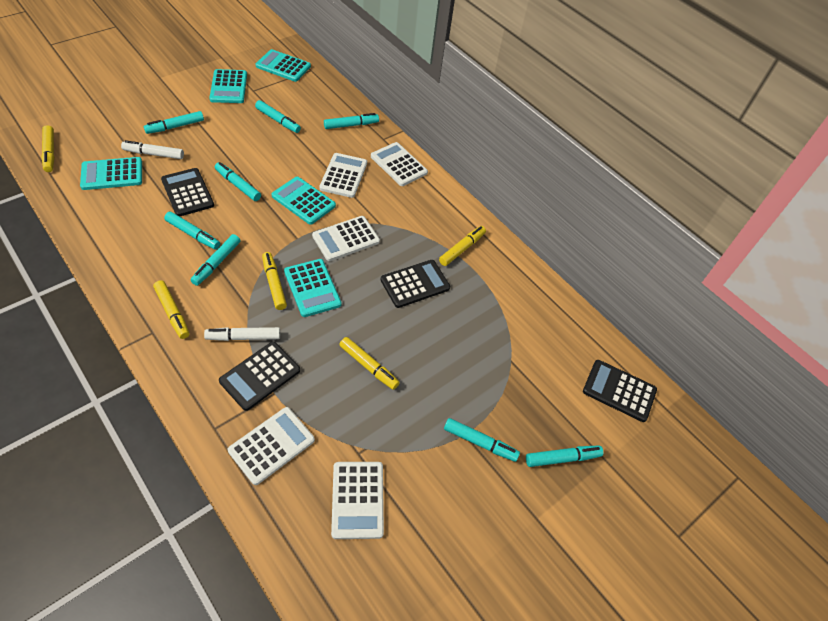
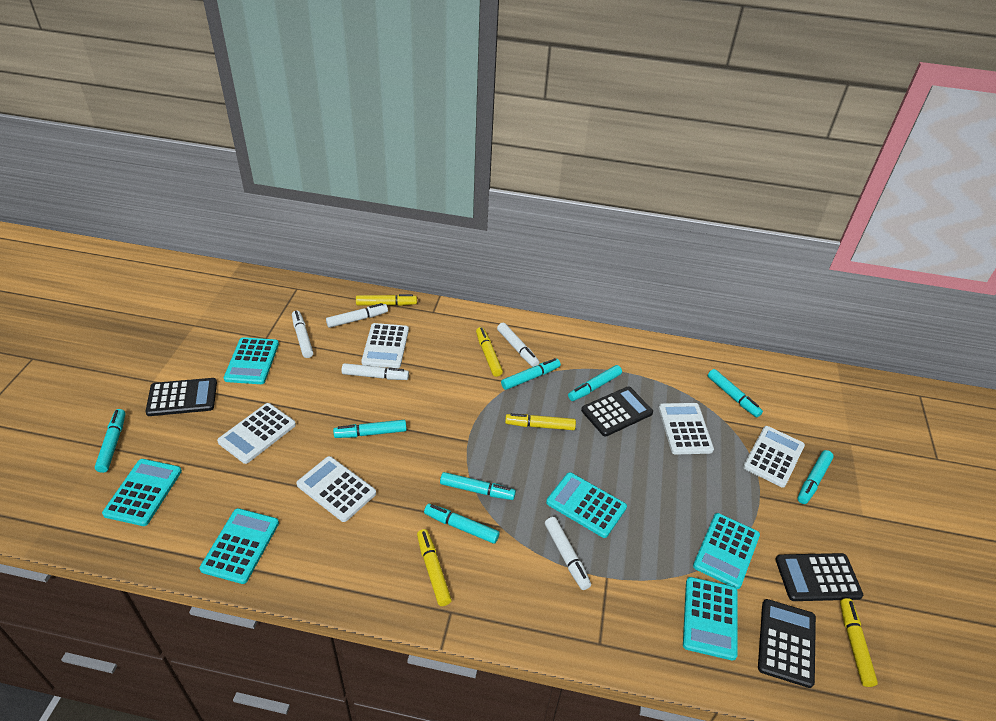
turquoise calculator: [80,157,142,190] [210,69,247,103] [255,49,311,82] [272,177,336,225] [284,259,341,317] = 5 -> [102,459,182,526] [199,508,279,584] [224,337,279,384] [546,472,627,538] [683,577,738,661] [693,513,760,589] = 6
white marker: [121,140,184,159] [204,327,280,341] = 2 -> [292,311,313,358] [326,303,388,328] [341,363,409,380] [497,323,539,367] [545,517,591,590] = 5

